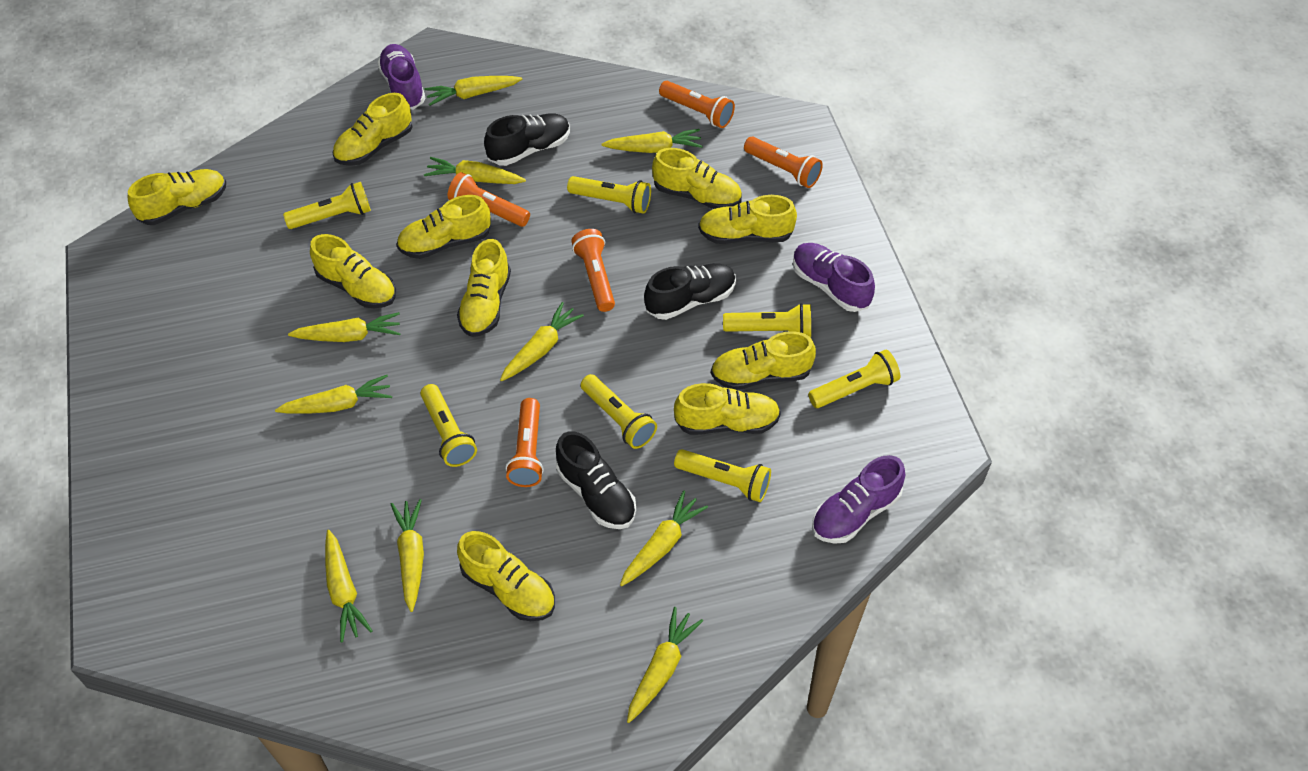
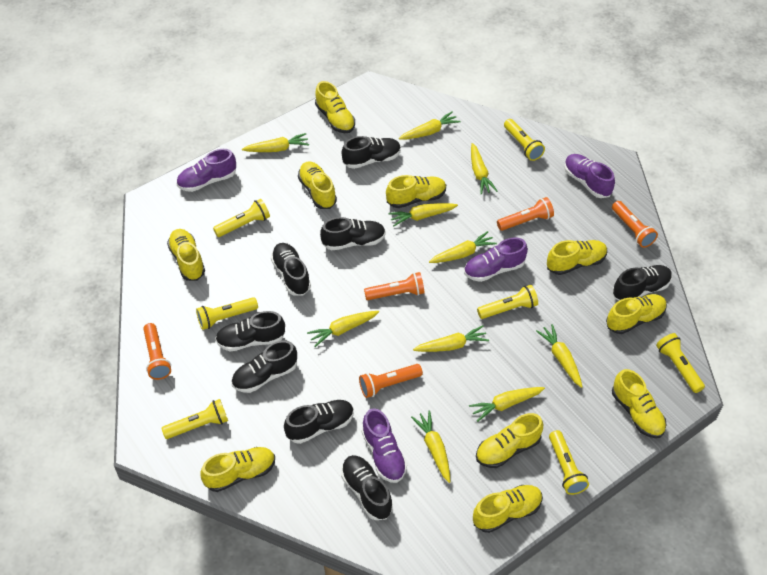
black shoe: [484,113,570,166] [556,431,636,529] [644,263,736,320] = 3 -> [215,311,285,351] [231,341,297,393] [271,243,311,296] [284,400,354,444] [320,217,386,250] [341,455,393,520] [342,136,401,169] [613,265,672,301] = 8
purple shoe: [377,44,425,110] [793,243,875,312] [812,455,905,544] = 3 -> [176,149,236,192] [362,408,407,483] [464,237,528,282] [564,154,615,198] = 4

